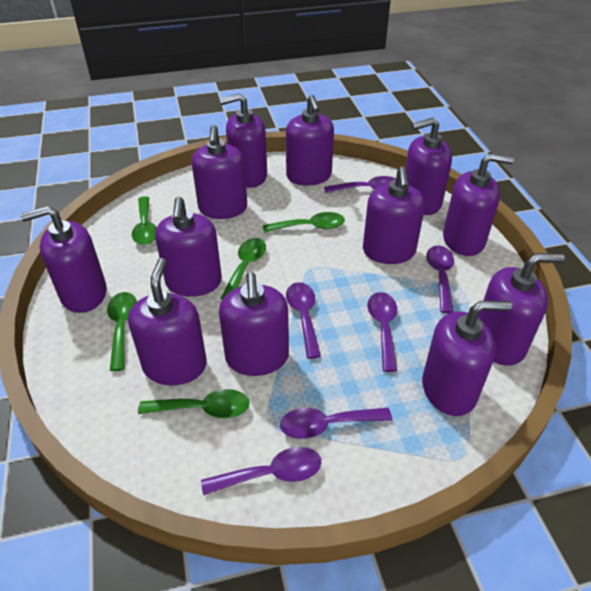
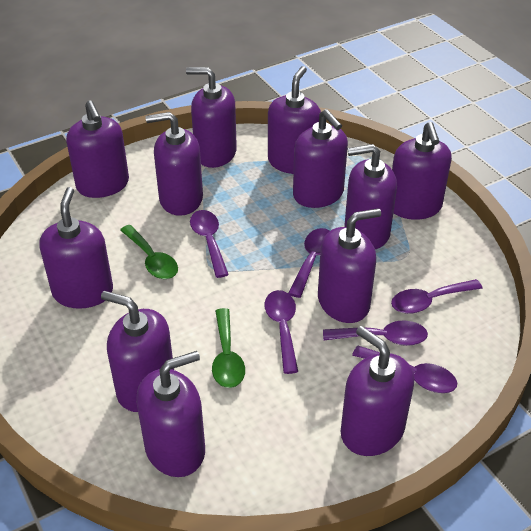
green spoon: [107,292,137,371] [132,196,157,245] [138,389,250,418] [220,238,266,299] [263,212,345,233] = 5 -> [120,225,178,279] [212,308,245,388] = 2

